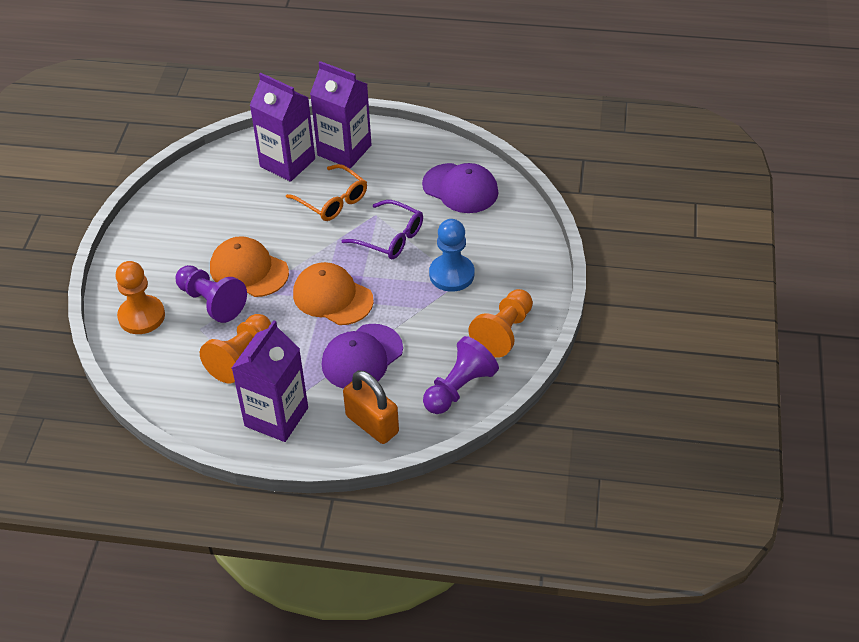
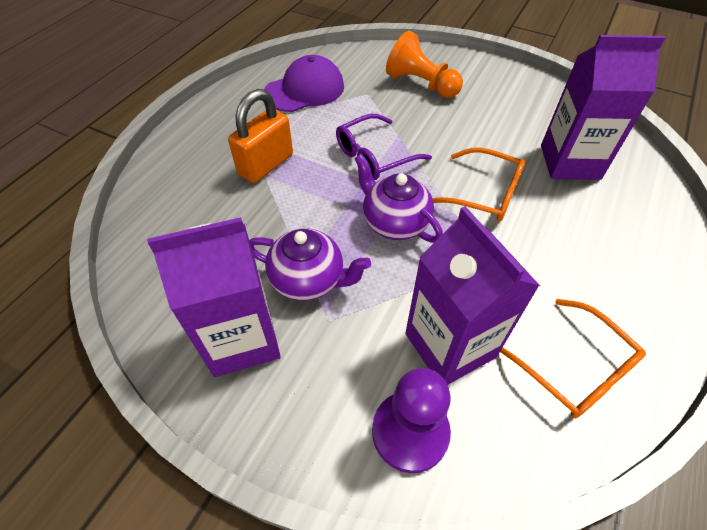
blue pawn: [429,219,474,292] = 1 -> none = 0
orange cap: [210,236,289,297] [293,262,374,325] = 2 -> none = 0
orange glasses: [286,164,367,221] = 1 -> [432,147,525,222] [500,299,646,418] = 2
orange pawn: [115,261,165,334] [200,314,271,383] [468,289,533,358] = 3 -> [386,31,463,98] = 1
purple cap: [322,324,403,389] [422,163,499,213] = 2 -> [264,55,344,112] = 1
purple pawn: [176,265,247,323] [423,336,499,414] = 2 -> [372,368,451,473] = 1
purple teapot: none = 0 -> [249,229,371,301] [354,154,443,243] = 2

